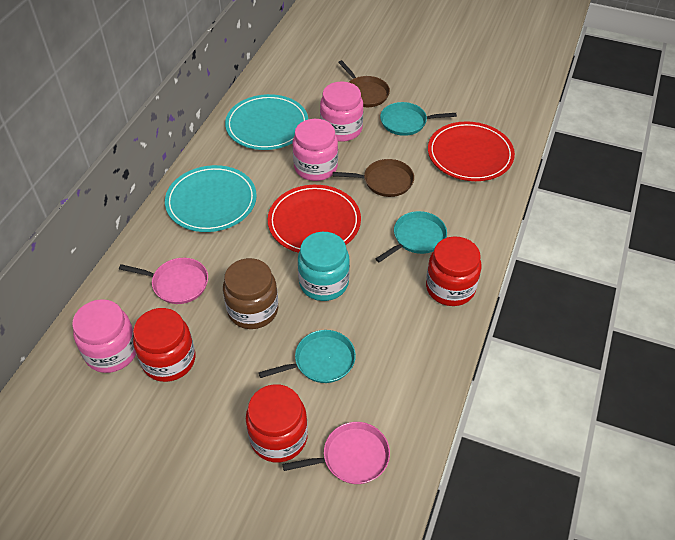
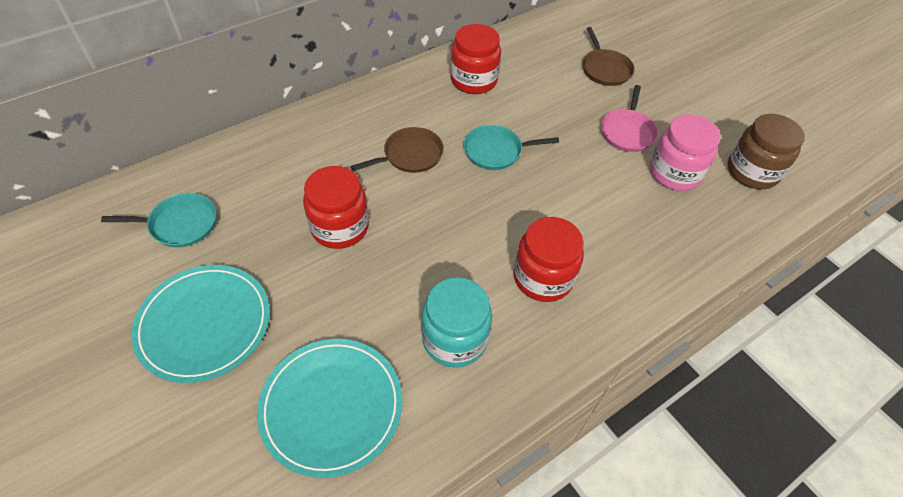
pink jar: [72,299,136,373] [293,119,338,181] [320,81,363,142] = 3 -> [650,115,720,191] = 1
pink pan: [119,258,208,304] [282,422,390,484] = 2 -> [601,85,658,152] = 1
red plate: [268,185,361,253] [428,121,515,181] = 2 -> none = 0
turquoise pan: [259,330,356,383] [376,211,447,262] [380,102,457,136] = 3 -> [101,193,216,247] [463,125,559,170] = 2

